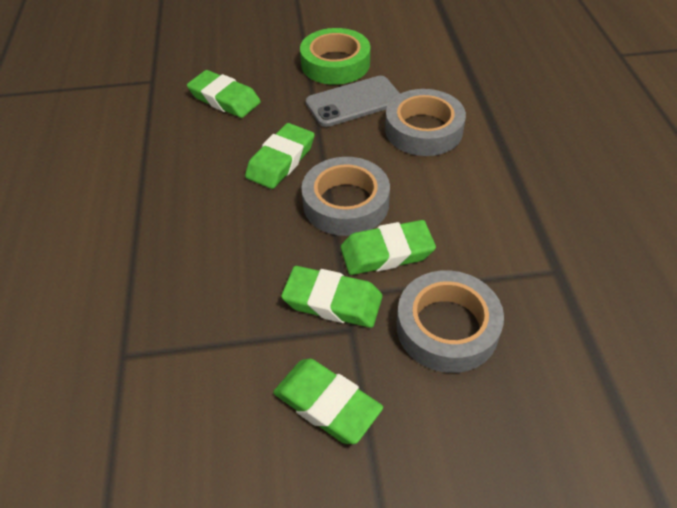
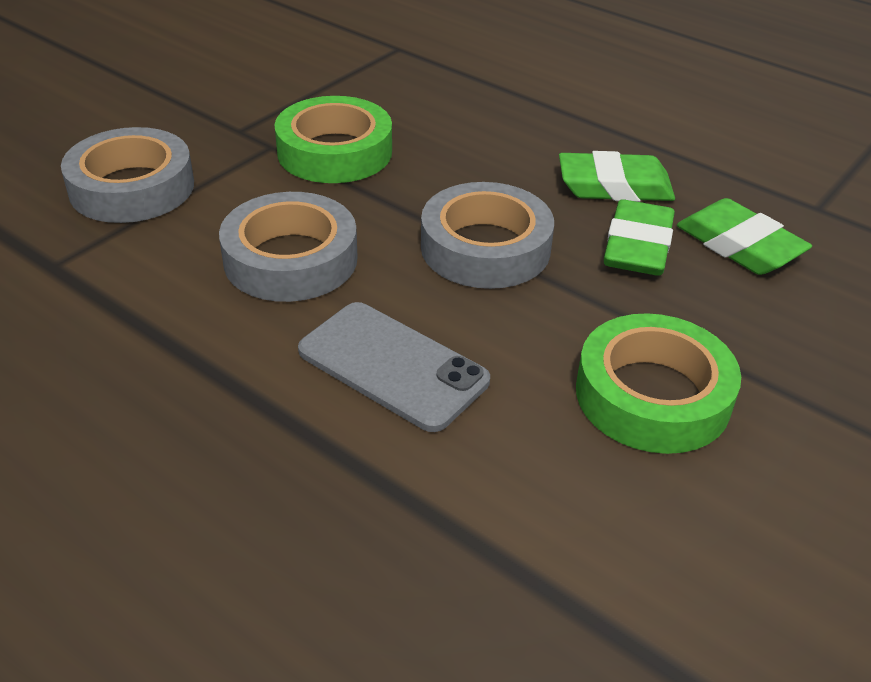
green eraser: [187,70,261,118] [245,123,315,189] [273,359,383,444] [281,266,383,328] [340,220,436,275] = 5 -> [559,151,675,202] [604,199,675,276] [677,198,812,275] = 3
green tape: [300,28,370,85] = 1 -> [274,96,392,183] [576,313,741,454] = 2

